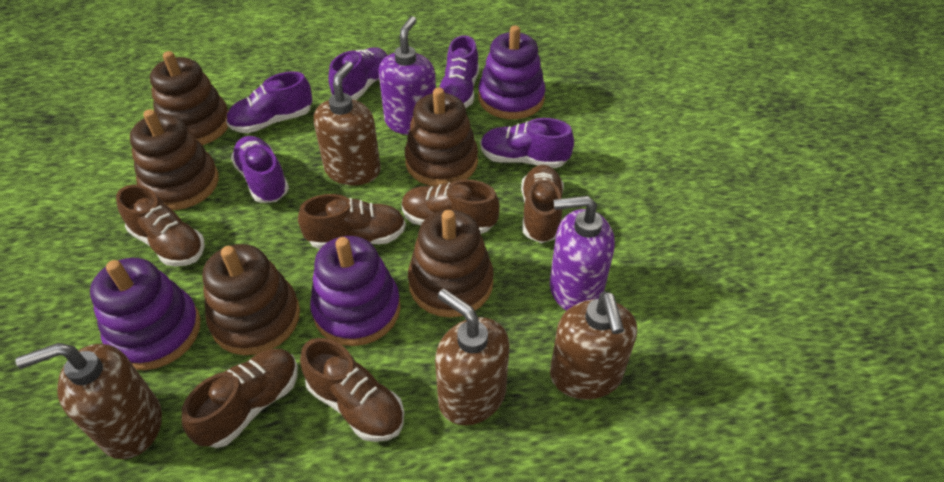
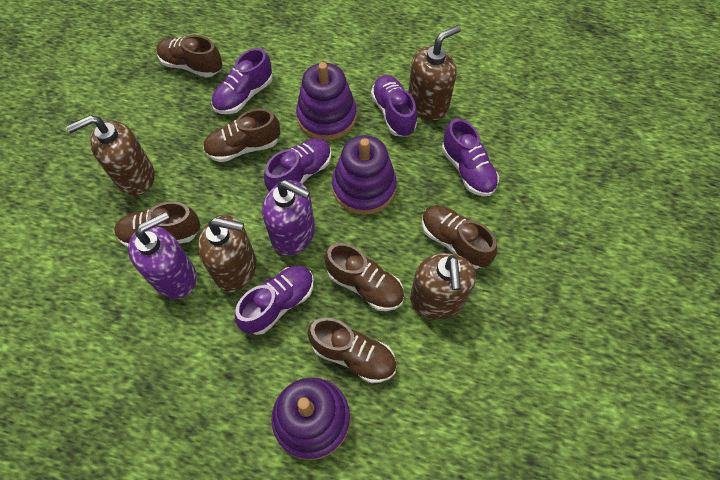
brown stacking toy: [130,109,219,210] [150,51,228,145] [202,244,300,355] [405,88,478,187] [408,210,494,317] = 5 -> none = 0

